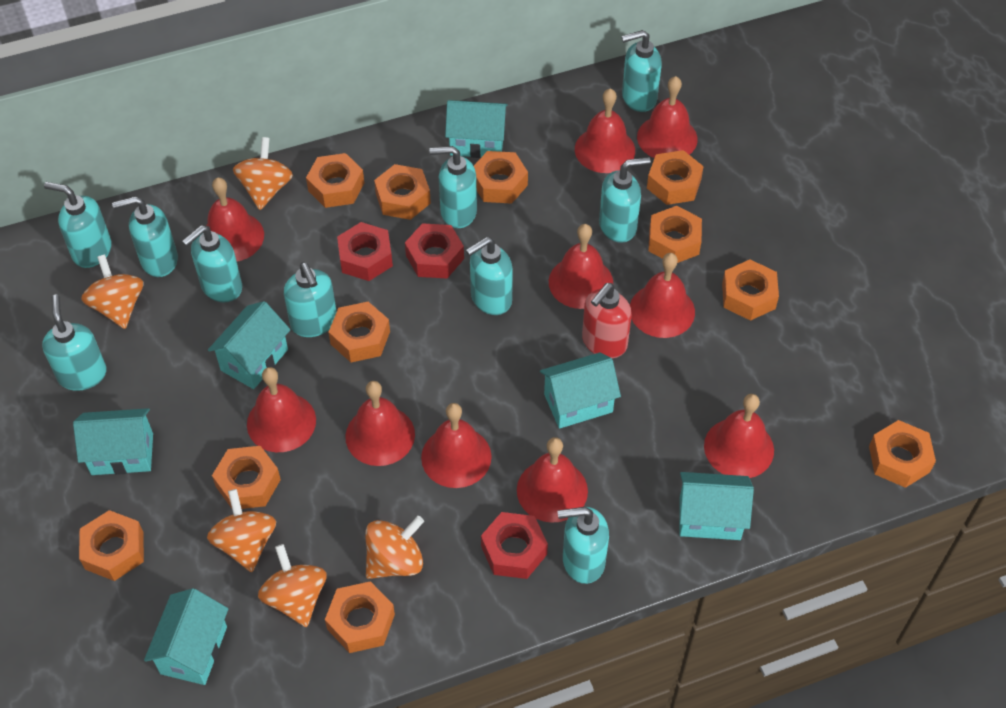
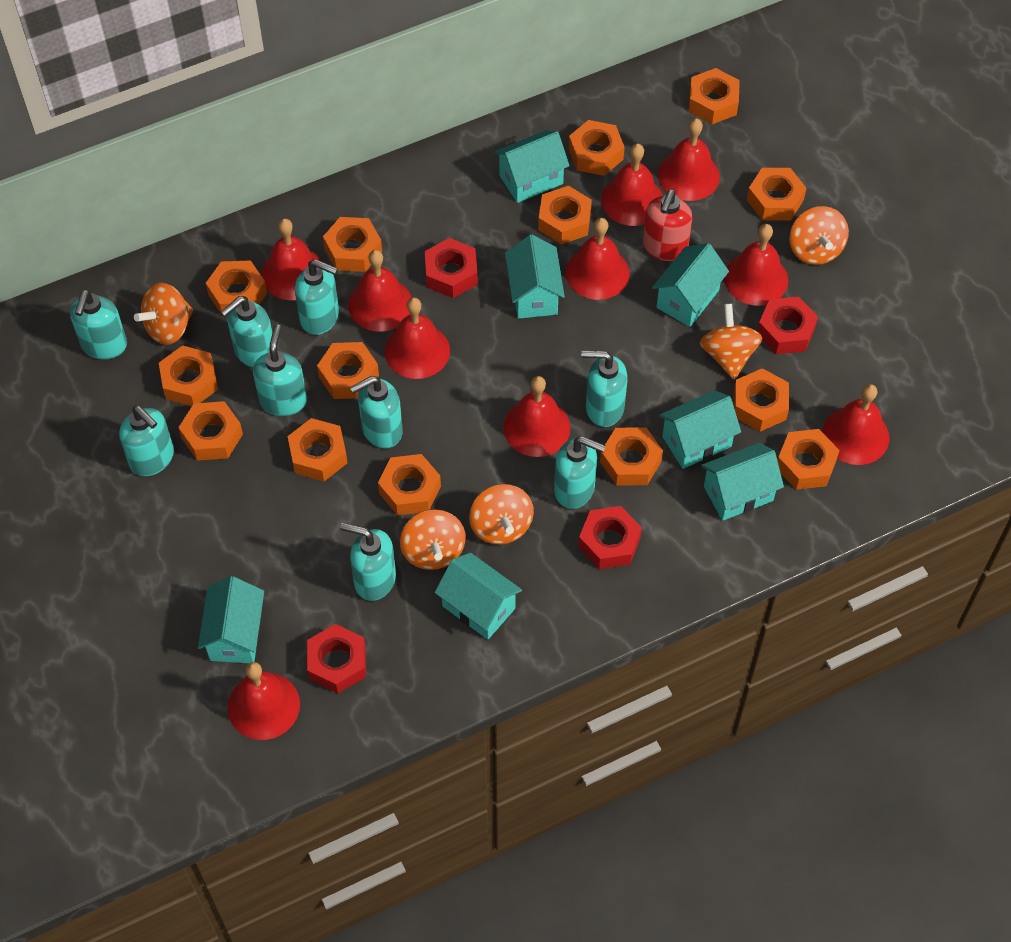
orange nut: [79,510,144,581] [212,446,281,509] [306,153,364,208] [325,581,395,653] [328,302,390,362] [374,164,431,220] [474,151,528,204] [647,150,704,205] [648,206,702,263] [722,260,779,321] [869,420,936,488] = 11 -> [159,345,218,406] [178,401,243,461] [206,261,267,316] [288,418,348,481] [317,342,379,399] [323,217,382,272] [378,454,441,515] [538,186,592,245] [569,120,624,176] [600,428,663,485] [689,68,740,124] [734,368,789,432] [747,168,806,221] [777,429,840,490] = 14
red nut: [337,222,393,281] [405,223,464,278] [481,512,548,579] = 3 -> [307,624,366,693] [425,238,478,298] [579,506,642,569] [757,297,818,354] = 4
turquoise house: [73,408,153,475] [144,588,228,685] [208,301,291,389] [445,100,508,158] [540,352,621,429] [680,472,754,540] = 6 -> [198,576,264,663] [435,553,522,639] [494,130,569,203] [505,235,565,319] [652,243,729,327] [659,390,741,469] [701,443,784,521] = 7
turquoise soap dispenser: [42,295,107,391] [44,182,112,268] [112,196,178,277] [182,225,242,302] [284,262,337,337] [429,146,477,228] [466,237,513,315] [557,507,609,584] [599,157,650,243] [621,30,662,112] = 10 -> [70,289,127,360] [119,406,174,476] [221,296,272,368] [253,324,307,416] [295,259,339,335] [340,523,396,601] [350,376,403,449] [554,436,606,509] [581,351,628,427] = 9

